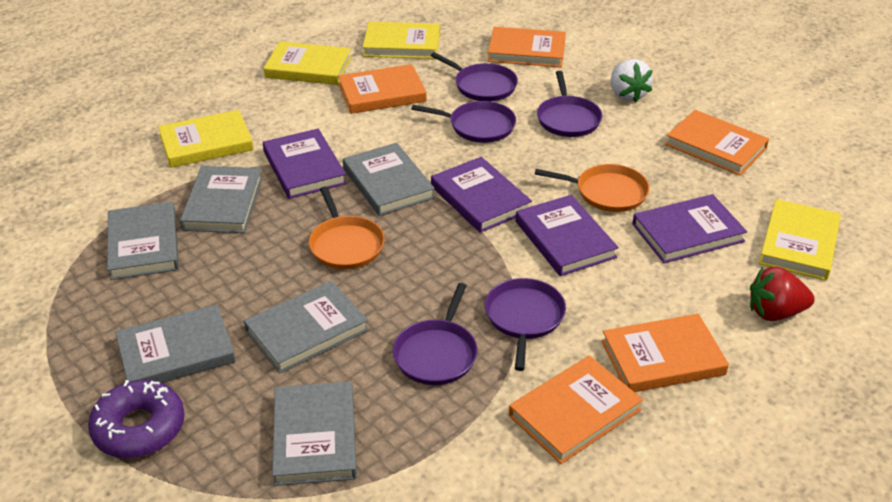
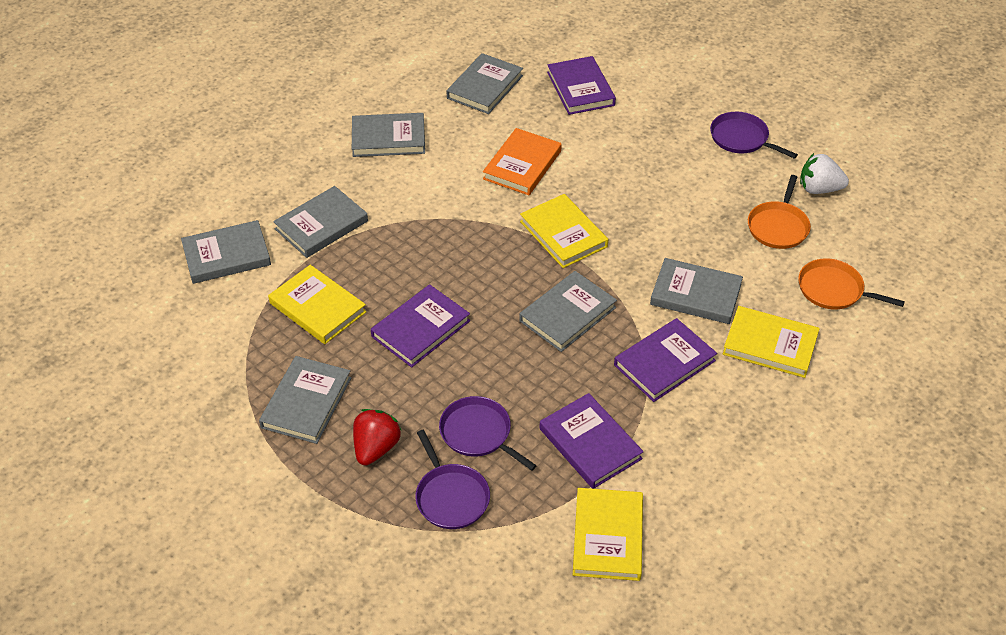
grey book: [107,202,179,280] [115,304,236,383] [180,166,263,233] [244,281,369,374] [272,382,357,486] [343,143,435,216] = 6 -> [181,220,271,284] [259,356,351,444] [273,186,368,258] [352,113,425,157] [446,53,523,114] [519,271,617,352] [650,258,743,324] = 7
orange book: [338,64,427,114] [488,27,566,67] [509,355,643,464] [602,314,729,392] [665,110,769,176] = 5 -> [483,128,562,195] = 1
purple donut: [88,380,185,458] = 1 -> none = 0
purple pan: [393,283,478,385] [411,101,516,143] [431,52,518,101] [485,278,566,371] [537,71,602,137] = 5 -> [415,430,490,529] [439,396,537,471] [710,112,798,159] = 3

